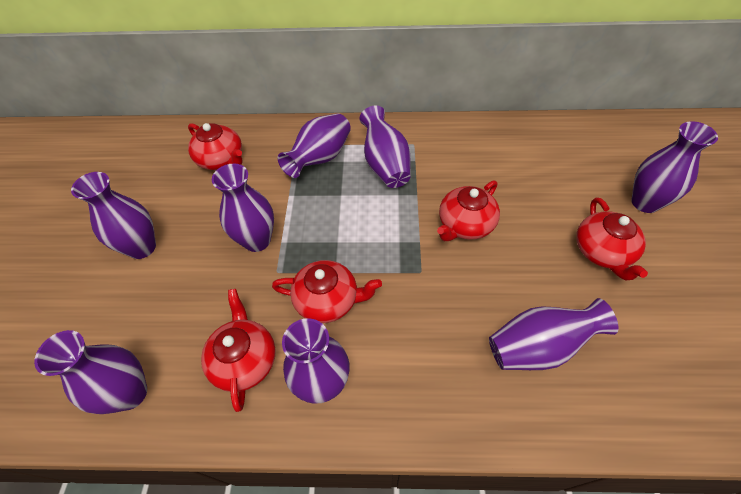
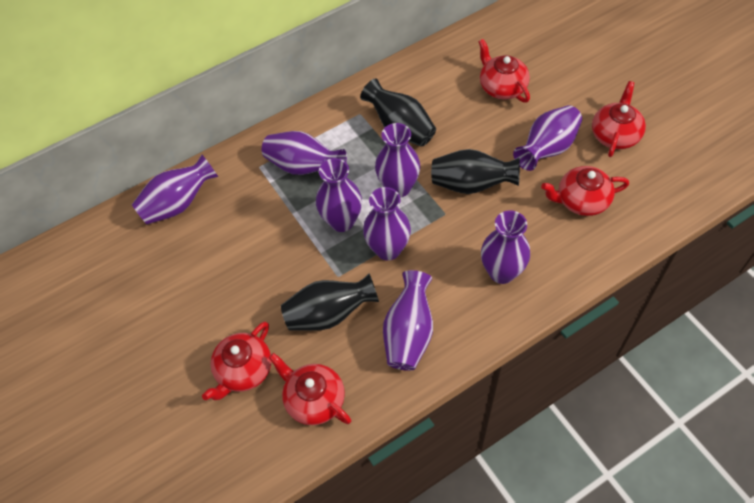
black vase: none = 0 -> [281,273,379,331] [360,78,436,147] [431,149,520,194] = 3

